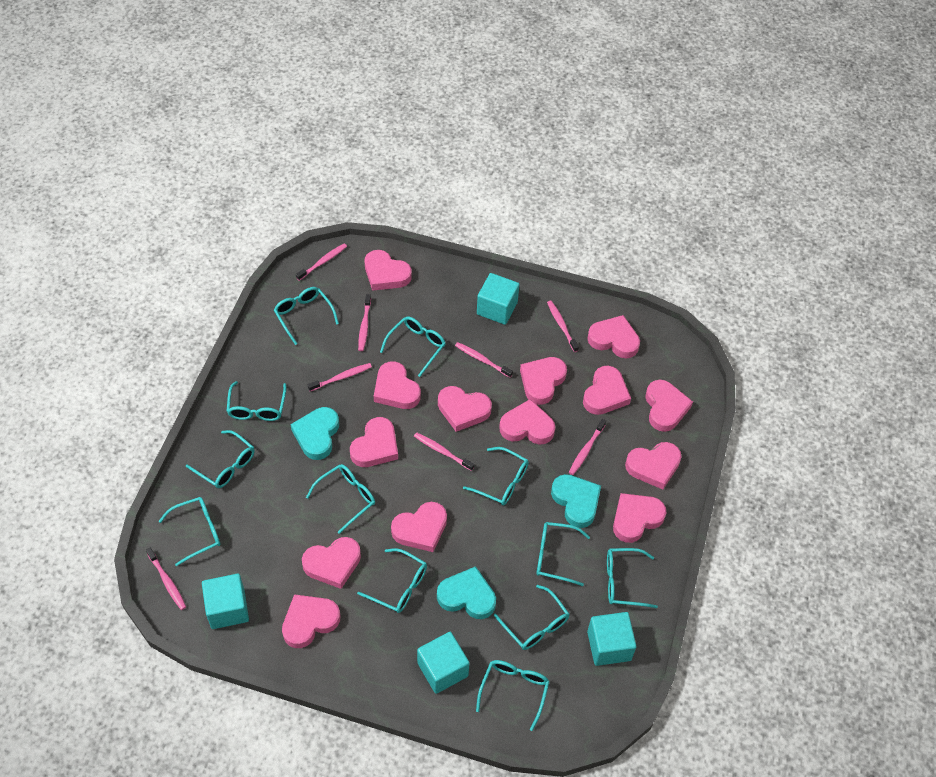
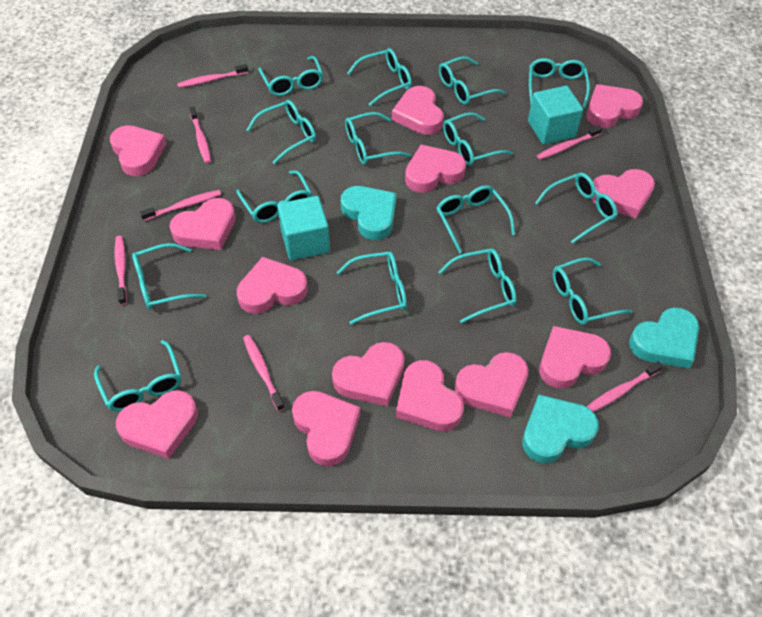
pink heart: [282,594,340,648] [302,537,361,589] [350,417,398,467] [365,250,412,291] [374,361,421,409] [391,502,447,552] [438,386,492,432] [499,399,555,444] [520,357,567,405] [583,366,631,415] [587,315,640,358] [613,493,667,543] [625,442,682,489] [645,380,693,432] = 14 -> [110,125,166,176] [116,390,198,459] [169,198,236,250] [237,257,308,314] [292,391,360,466] [332,342,404,406] [392,86,444,135] [396,360,464,431] [405,145,466,193] [455,352,529,417] [539,326,611,389] [587,84,643,128] [591,169,655,219] = 13
pink toothbrush: [146,547,186,610] [296,243,347,281] [308,363,372,391] [358,294,371,351] [414,432,474,471] [455,342,513,378] [547,301,579,352] [569,419,606,475] = 8 -> [115,236,127,305] [140,190,221,221] [177,64,248,88] [189,106,211,163] [243,335,285,411] [537,125,603,160] [586,361,663,412] = 7
turquoise cube: [202,574,249,629] [417,632,469,694] [477,273,520,325] [587,612,636,666] = 4 -> [277,196,330,260] [528,86,583,144] = 2
turquoise glasses: [159,497,221,566] [186,430,255,488] [227,381,287,421] [274,287,339,345] [306,464,375,534] [357,548,427,613] [380,317,446,377] [463,447,529,505] [476,660,550,731] [494,585,570,650] [536,522,590,586] [607,548,658,608] = 12 -> [94,340,181,412] [132,243,206,310] [236,170,312,223] [247,100,316,164] [258,56,323,96] [337,252,407,324] [345,112,411,165] [347,48,412,106] [436,185,515,254] [438,249,516,323] [439,56,506,105] [443,112,513,166] [529,58,590,108] [535,173,617,244] [553,258,633,325] = 15

